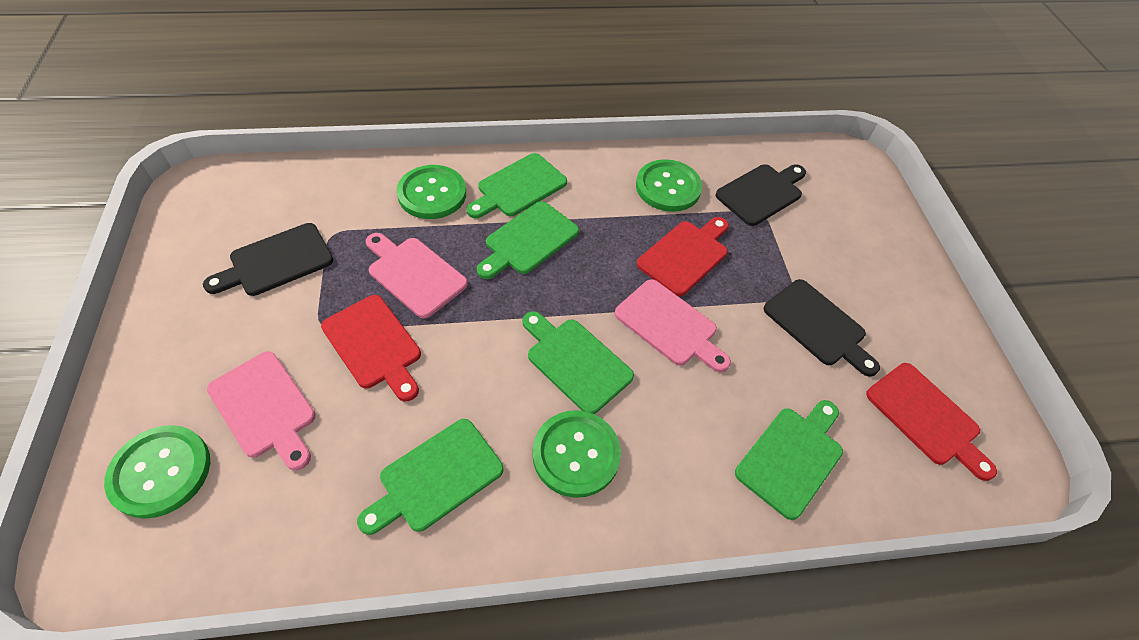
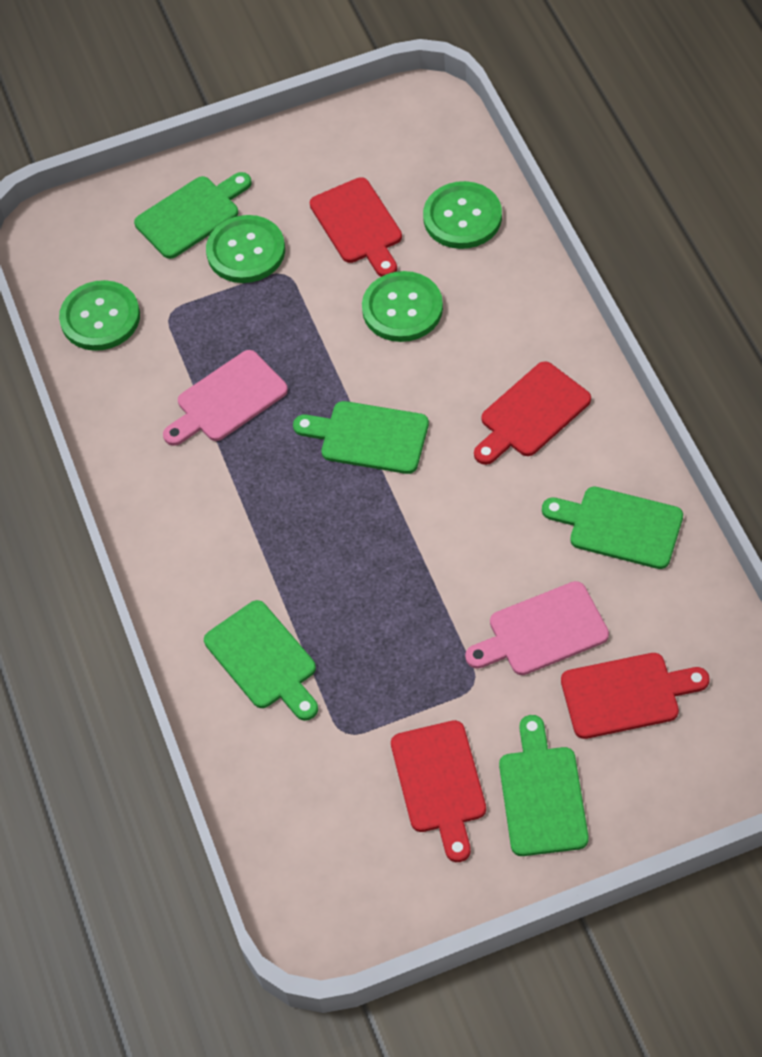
black cutting board: [203,223,333,296] [716,164,806,226] [764,279,880,377] = 3 -> none = 0
pink cutting board: [207,351,316,471] [366,233,468,318] [615,279,731,372] = 3 -> [163,350,288,446] [465,581,609,675] = 2
red cutting board: [321,295,421,401] [637,217,729,296] [866,363,997,481] = 3 -> [310,177,402,277] [391,720,486,862] [474,361,591,465] [561,653,710,739] = 4

